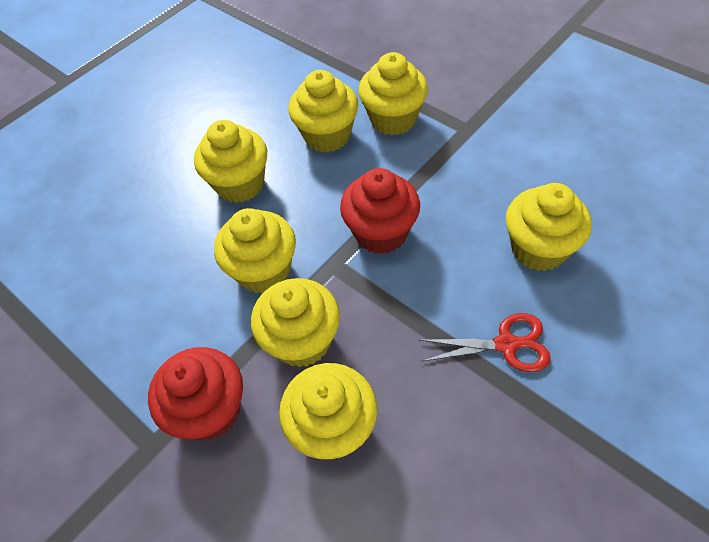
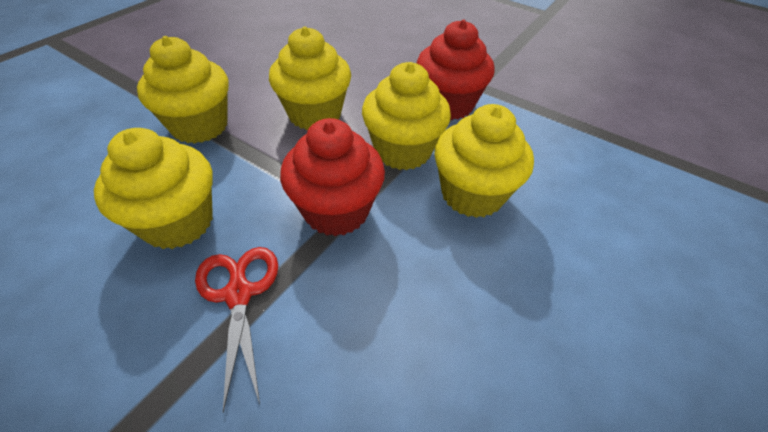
yellow cupcake: [194,120,267,203] [214,208,296,293] [251,278,340,368] [279,363,377,459] [288,70,358,153] [358,52,428,136] [506,183,592,271] = 7 -> [94,128,213,249] [137,36,229,144] [269,27,351,130] [362,62,451,170] [434,104,534,218] = 5

